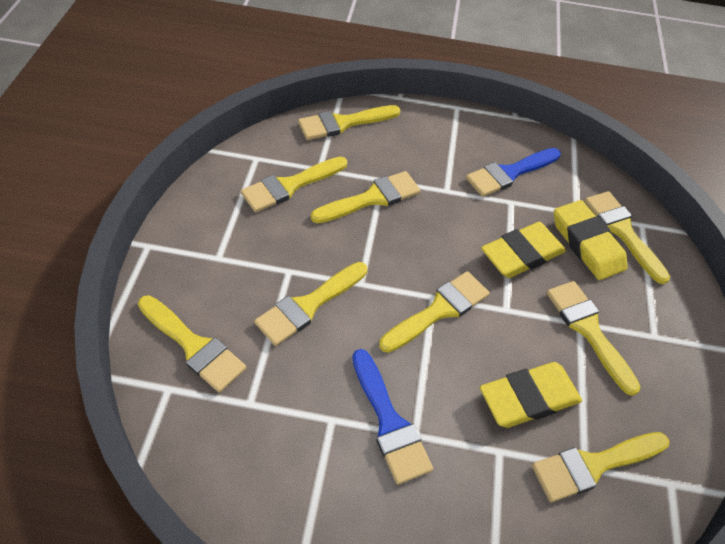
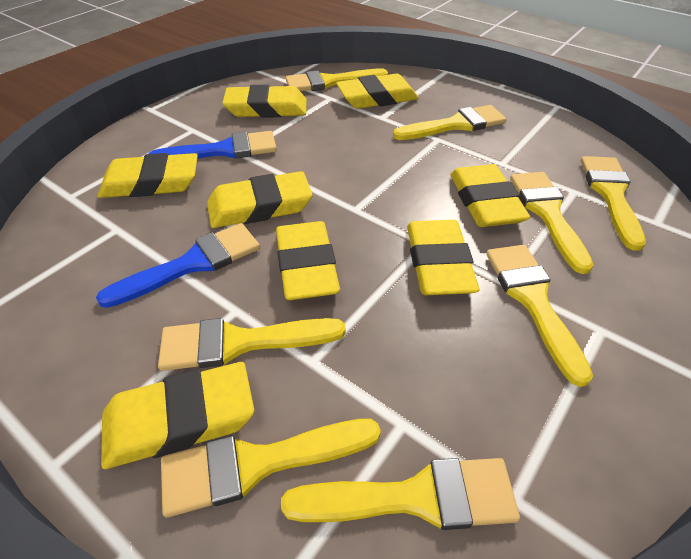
yellow brush: [138,295,246,393] [241,156,347,212] [254,262,367,346] [298,105,400,140] [311,171,421,223] [379,271,490,353] [532,432,669,502] [547,281,640,396] [584,191,670,284] = 9 -> [158,318,346,371] [161,419,381,518] [281,458,520,530] [286,68,388,91] [393,105,507,140] [486,245,593,387] [510,172,594,274] [581,156,646,251] = 8
yellow eraser: [480,362,582,428] [481,222,566,278] [554,200,628,280] = 3 -> [98,153,198,198] [101,362,254,469] [207,171,313,228] [222,85,307,118] [276,221,340,300] [336,73,419,109] [407,220,479,295] [450,164,530,227] = 8

